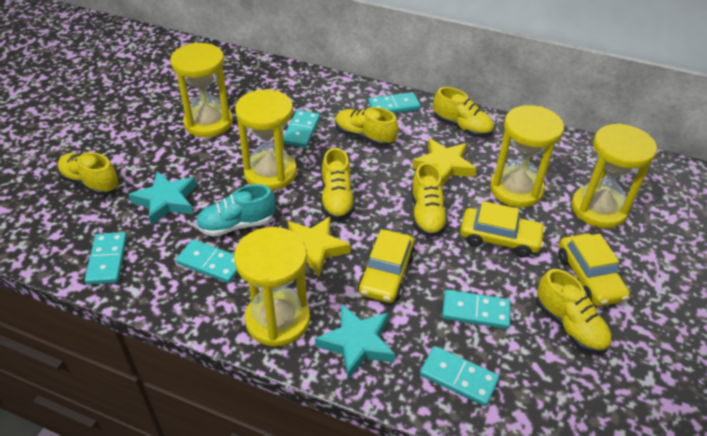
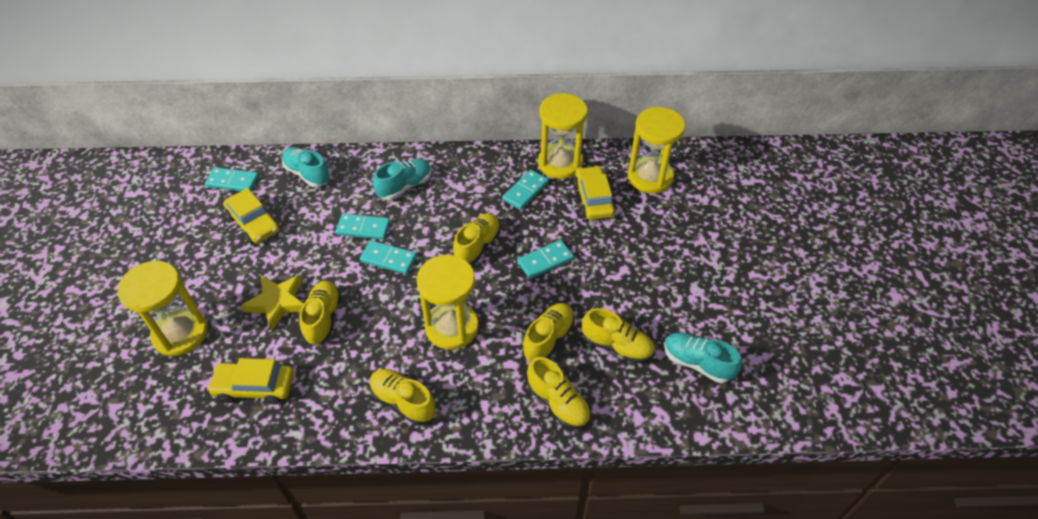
turquoise domino: [85,232,127,285] [176,239,238,283] [283,110,320,148] [368,92,421,113] [420,346,499,406] [442,290,511,329] = 6 -> [205,167,259,191] [336,213,390,240] [360,240,417,274] [502,170,549,210] [517,240,574,279] = 5
turquoise shoe: [196,184,275,237] = 1 -> [282,147,331,187] [373,159,432,200] [664,333,742,383] = 3
turquoise star: [128,171,197,226] [315,304,395,380] = 2 -> none = 0
yellow hourglass: [170,43,233,138] [234,227,310,347] [235,89,297,191] [490,105,564,208] [571,123,657,228] = 5 -> [118,261,208,356] [416,255,479,350] [538,93,588,179] [628,107,685,193] = 4
yellow star: [288,217,351,277] [412,139,476,186] = 2 -> [241,275,304,330] = 1

